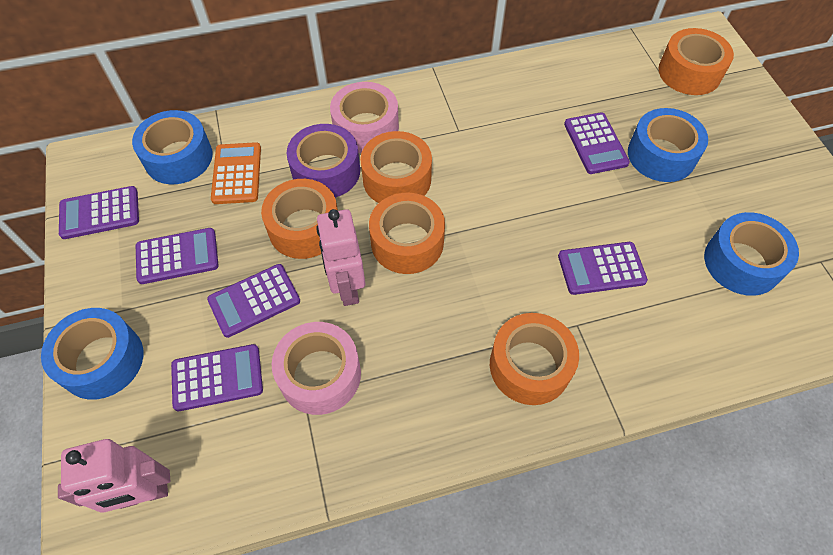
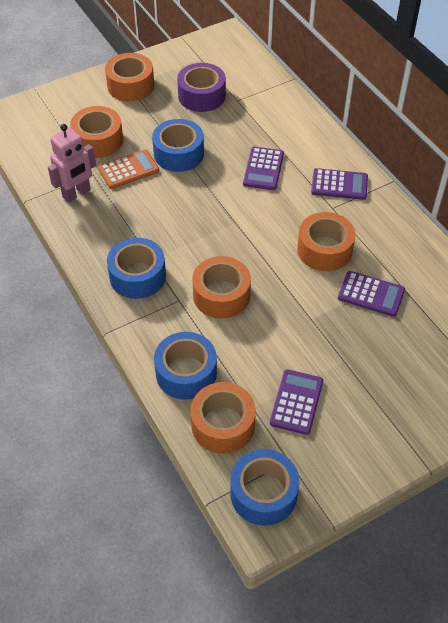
pink robot: [58,439,170,513] [316,209,365,306] = 2 -> [48,124,96,203] = 1
pink tape: [272,322,361,415] [330,82,399,153] = 2 -> none = 0
purple calculator: [59,186,139,239] [136,228,218,284] [171,344,263,411] [207,264,300,338] [558,242,648,295] [564,112,630,174] = 6 -> [243,147,284,190] [270,369,323,435] [311,168,368,200] [338,271,405,317] = 4

